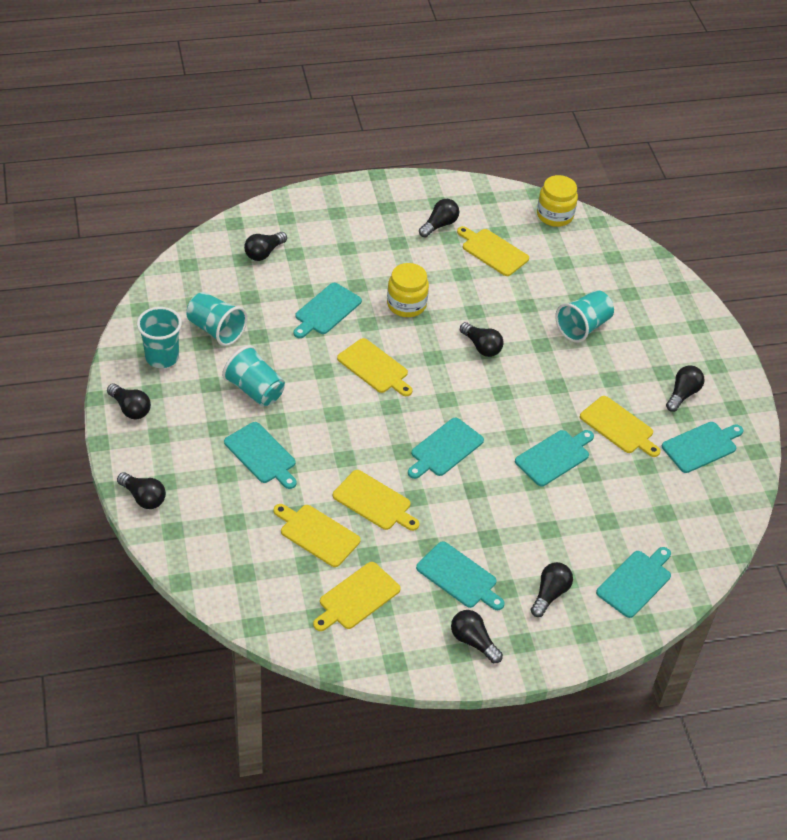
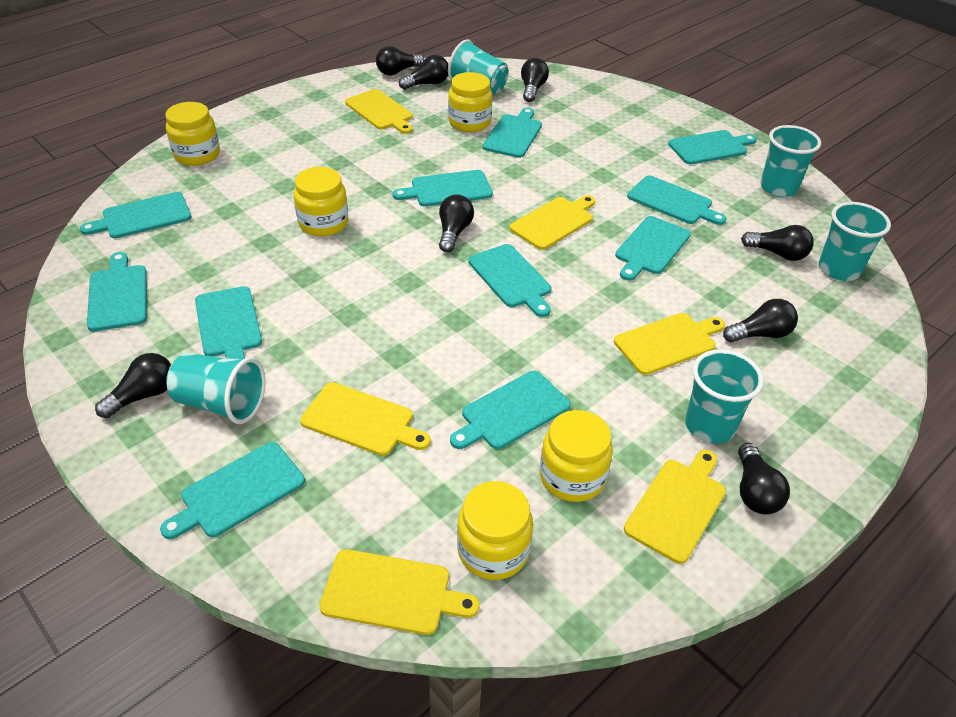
turquoise cup: [137,307,182,368] [186,292,247,346] [222,345,285,406] [555,290,614,343] = 4 -> [166,353,266,424] [448,39,509,95] [685,349,764,444] [760,125,821,197] [819,202,891,281] = 5
turquoise cutting board: [224,422,297,489] [293,283,362,338] [408,418,484,479] [416,541,505,610] [515,430,594,486] [596,547,671,618] [662,422,743,473] = 7 -> [80,192,192,238] [87,252,147,331] [160,442,305,539] [195,286,262,359] [393,170,493,206] [450,371,570,449] [468,244,551,317] [483,108,542,158] [615,216,691,281] [627,176,726,225] [668,130,757,165] = 11
yellow jar: [387,263,429,317] [537,175,578,227] = 2 -> [165,102,220,166] [294,167,348,236] [448,72,492,132] [457,481,533,580] [540,410,613,502] = 5

